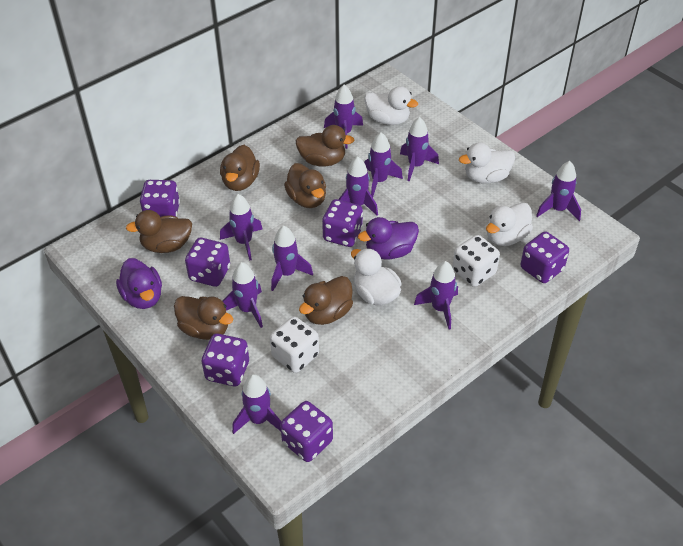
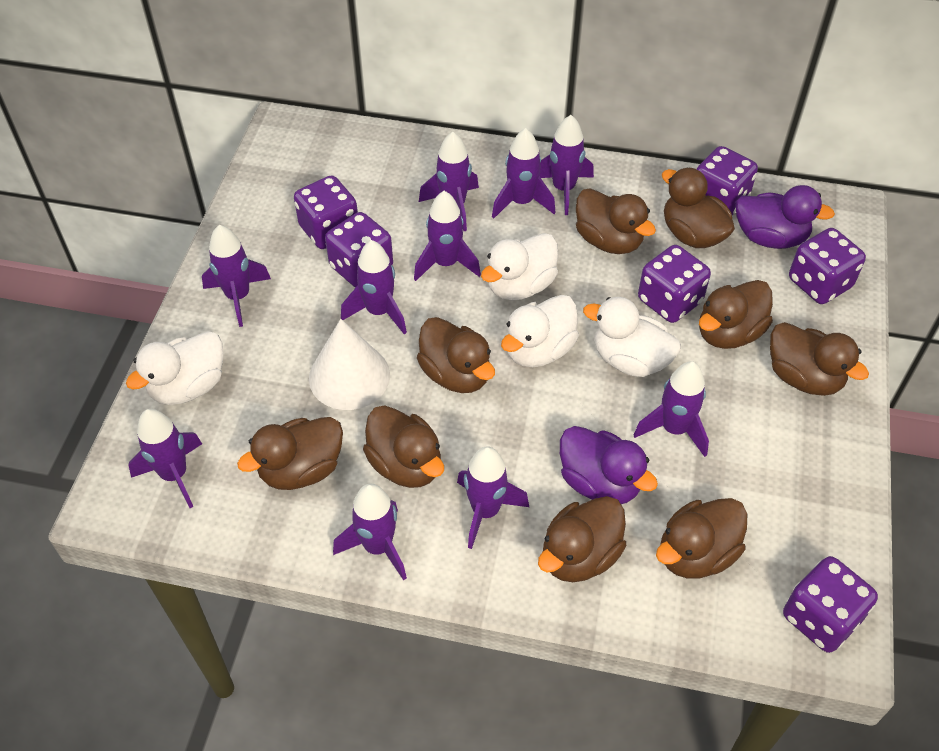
brown duck: [126,210,192,253] [174,296,233,340] [220,145,260,191] [284,163,326,208] [296,125,355,166] [299,276,353,325] = 6 -> [237,417,343,490] [363,405,444,488] [417,317,495,393] [538,496,626,582] [576,188,656,254] [656,498,747,579] [662,167,735,248] [699,280,773,349] [770,322,869,396] = 9
white cone: none = 0 -> [309,319,390,410] = 1
white dice: [270,317,319,373] [453,235,500,287] = 2 -> none = 0

